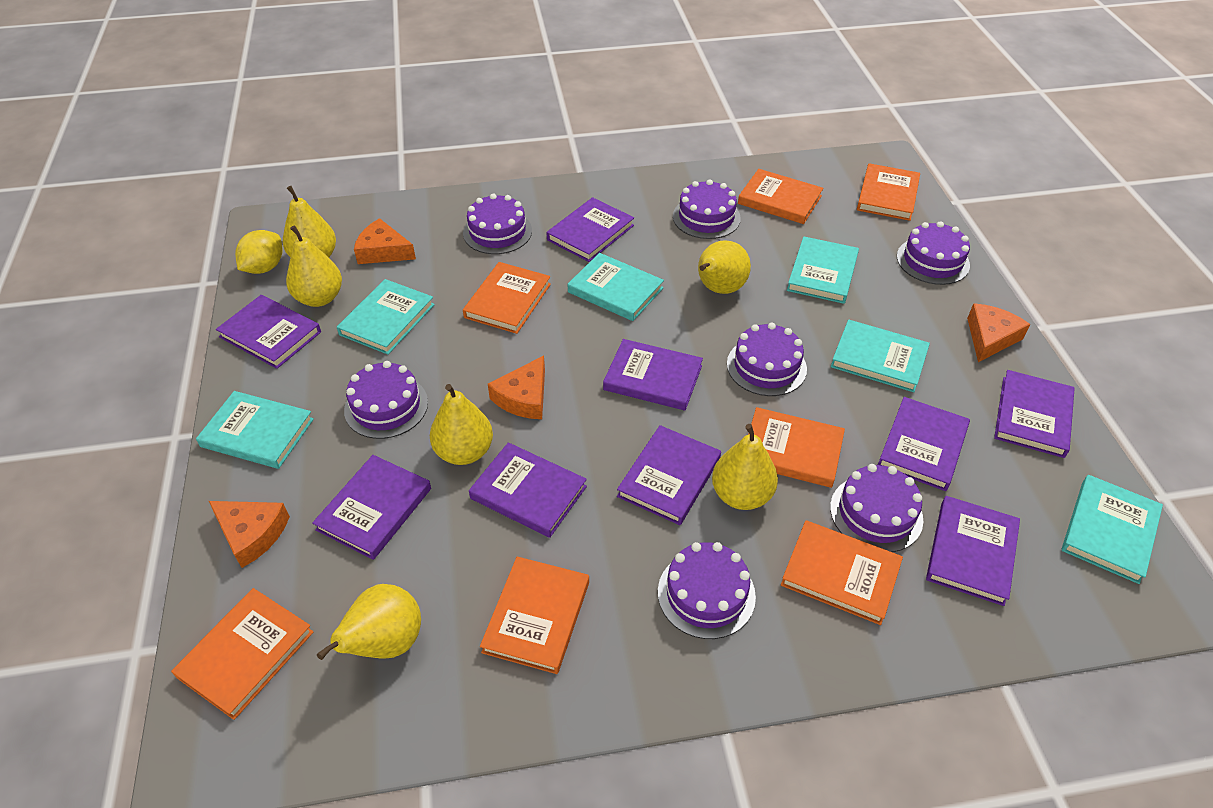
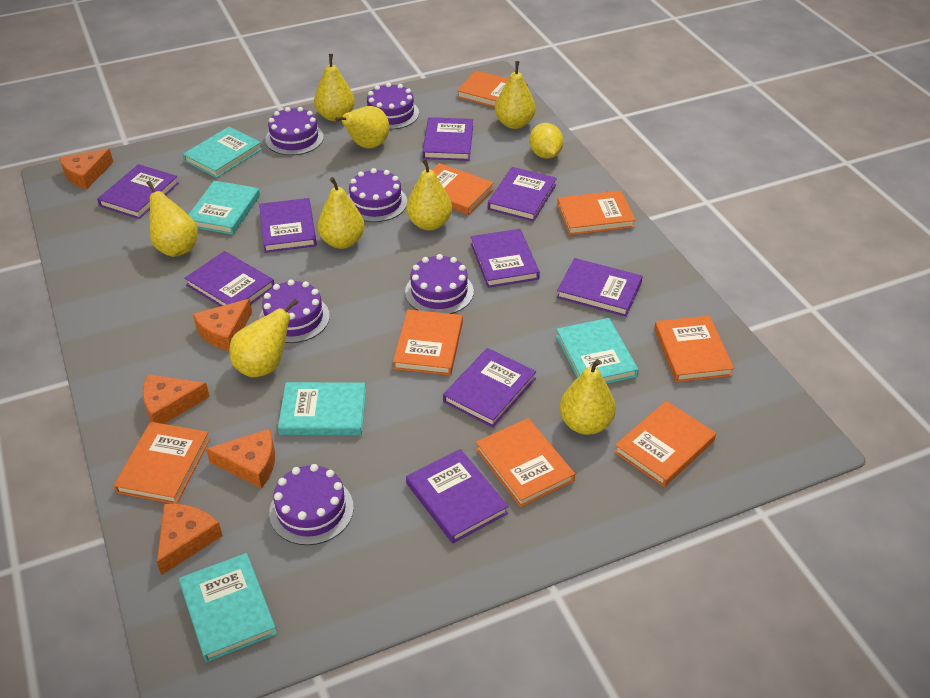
orange book: [171,588,314,720] [463,262,551,334] [480,557,589,674] [738,169,823,224] [748,407,845,488] [781,520,903,625] [857,163,920,221] = 7 -> [113,422,210,504] [393,309,463,375] [413,163,494,215] [457,70,527,108] [476,418,575,507] [557,190,636,235] [614,401,716,487] [654,316,734,382] = 8
orange cheese: [209,501,290,568] [354,218,416,264] [488,355,545,419] [967,303,1030,362] = 4 -> [59,149,113,189] [143,374,210,424] [157,504,223,575] [193,299,252,351] [206,429,275,489] = 5
purple cake: [344,361,428,439] [463,193,532,254] [658,542,756,639] [673,179,741,239] [727,323,807,396] [830,464,923,552] [897,221,970,285] = 7 -> [259,280,330,343] [265,107,324,155] [269,464,354,545] [348,168,407,222] [367,83,419,130] [405,254,474,314] = 6
turquoise book: [196,391,314,469] [337,279,435,355] [568,253,664,321] [787,236,859,304] [831,320,930,392] [1062,475,1163,584] = 6 -> [179,553,277,662] [183,127,262,178] [188,181,260,235] [278,382,366,435] [556,318,639,384] = 5
yellow pear: [283,186,336,258] [286,225,342,307] [317,584,421,660] [430,384,493,465] [698,240,751,294] [712,424,778,510] = 6 -> [147,181,198,257] [229,299,299,377] [314,54,355,121] [317,177,365,249] [335,106,389,148] [406,158,452,230] [495,61,536,129] [559,359,616,435] = 8

